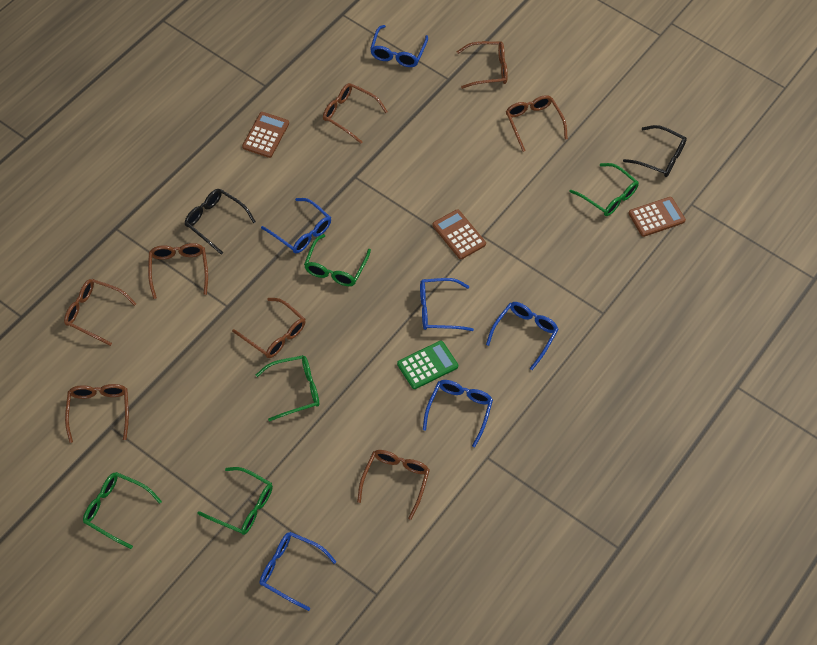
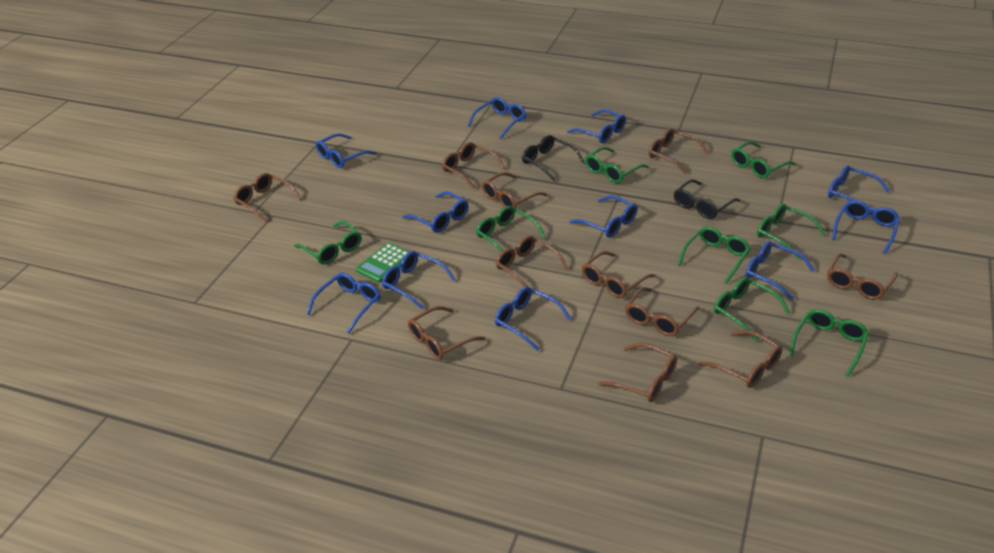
blue glasses: [260,532,336,611] [261,198,331,253] [370,25,428,67] [420,278,474,331] [423,380,493,447] [486,302,559,370] = 6 -> [307,273,381,333] [315,134,377,168] [382,251,456,310] [402,192,469,233] [468,97,526,139] [495,286,571,351] [567,109,626,143] [569,196,637,238] [745,241,815,300] [828,165,890,215] [832,200,900,254] = 11
brown calculator: [242,112,289,158] [432,209,486,259] [628,197,686,237] = 3 -> none = 0
brown glasses: [64,279,136,346] [65,384,129,443] [148,243,208,299] [232,298,305,358] [323,83,388,144] [357,450,430,520] [457,41,508,89] [506,95,568,152] = 8 -> [233,173,301,222] [408,306,485,360] [442,142,505,189] [482,172,547,208] [496,236,568,294] [582,251,655,298] [598,343,677,402] [625,287,700,336] [649,128,709,174] [699,330,782,388] [827,253,898,300] = 11
green glasses: [83,472,162,549] [197,467,273,535] [256,355,319,422] [304,234,371,286] [569,163,639,216] = 5 -> [294,221,361,265] [476,206,546,252] [585,147,648,183] [678,227,751,284] [714,277,790,341] [731,141,795,178] [757,203,825,259] [789,309,869,377] = 8

